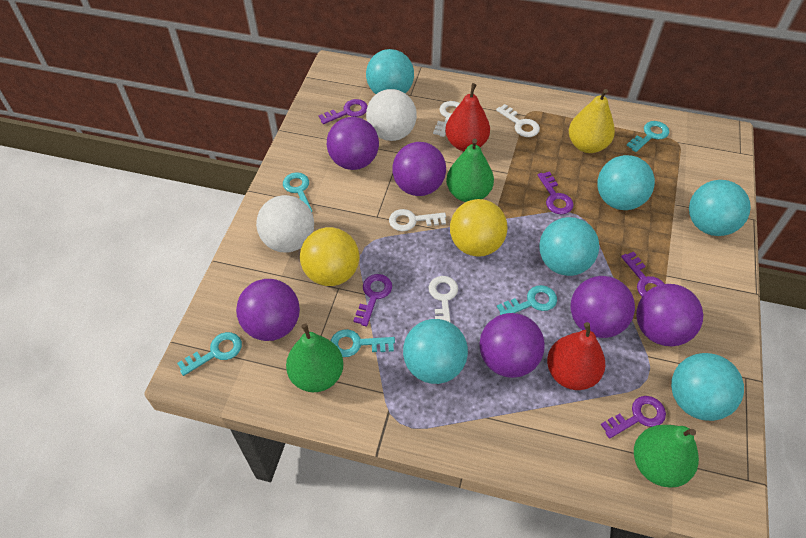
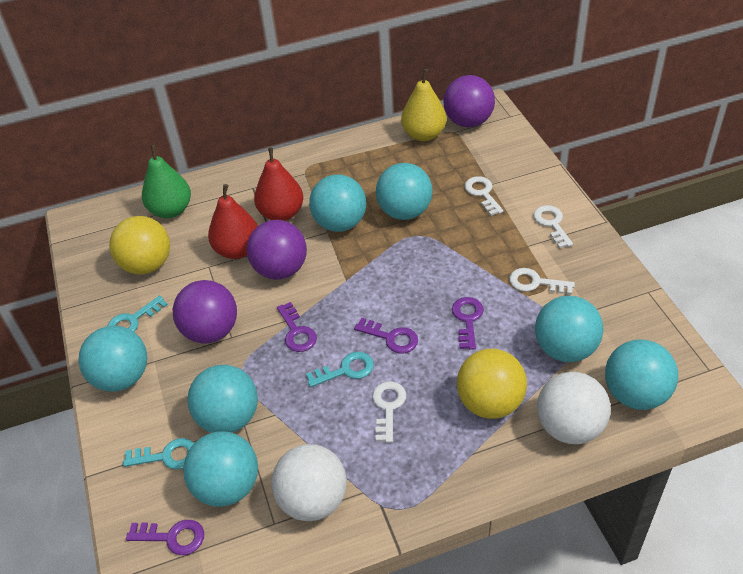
green pear: [286,324,344,392] [446,139,494,202] [634,425,699,488] = 3 -> [142,145,191,218] = 1
purple ball: [236,279,300,341] [327,117,379,170] [393,142,446,196] [479,313,545,378] [571,276,635,338] [636,284,703,346] = 6 -> [173,280,237,343] [247,220,307,280] [444,75,495,127] = 3
purple key: [319,99,368,124] [353,274,392,327] [538,171,574,214] [601,396,666,439] [621,252,664,296] = 5 -> [126,520,204,555] [277,302,317,352] [354,318,418,353] [452,297,484,350] = 4
turquoise ball: [366,49,414,94] [403,319,468,384] [539,217,599,276] [598,155,655,210] [671,353,744,421] [689,180,751,236] = 6 -> [78,325,147,392] [183,431,258,507] [188,365,258,433] [309,175,366,232] [376,163,433,220] [535,296,603,362] [605,339,678,410] = 7
turquoise key: [177,332,242,376] [283,172,313,212] [331,329,395,357] [497,285,557,315] [626,121,669,152] = 5 -> [108,295,168,332] [123,438,194,469] [306,352,374,387] = 3

